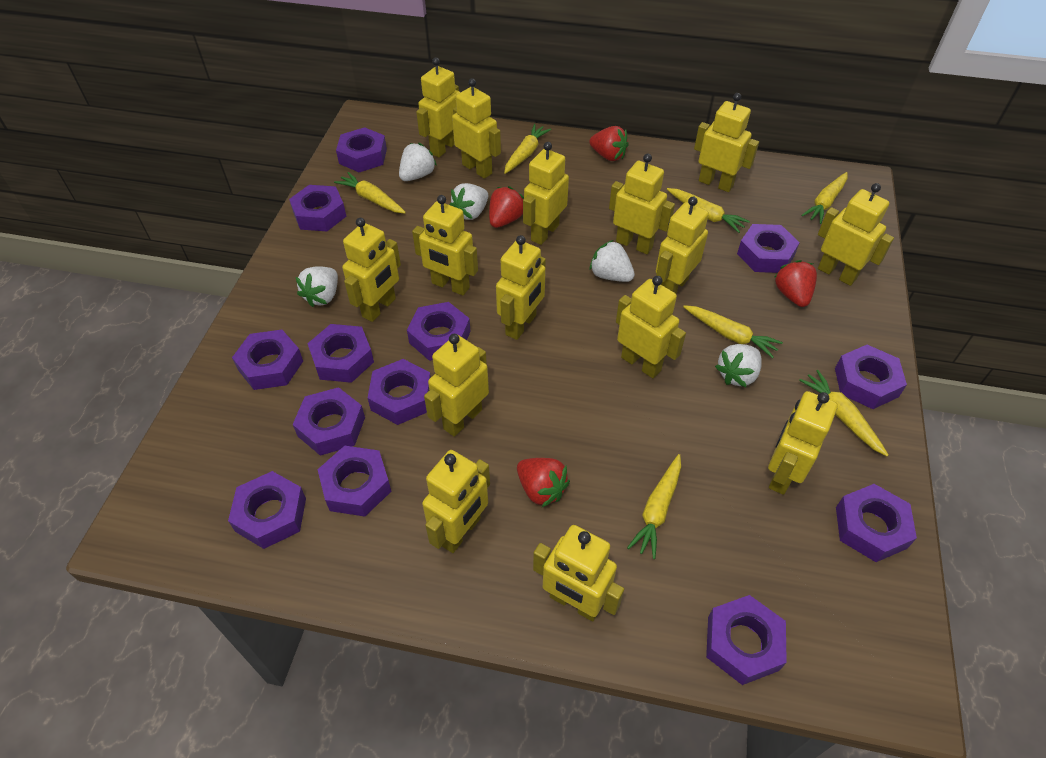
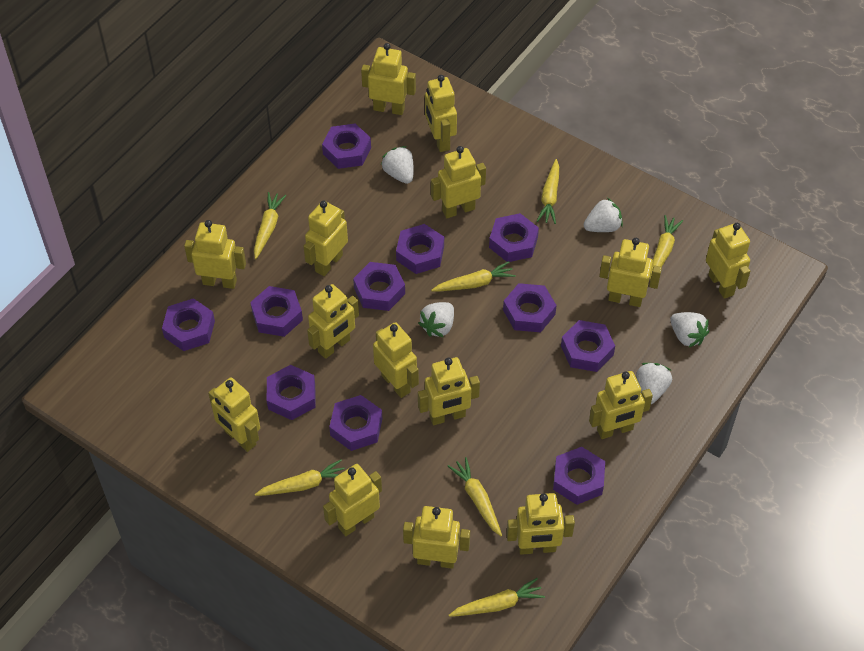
purple nut: [228,471,306,549] [232,330,303,390] [289,185,347,231] [293,387,365,456] [307,324,374,383] [317,446,391,516] [336,127,387,172] [368,359,431,425] [407,302,471,361] [706,595,787,685] [737,224,800,273] [835,345,907,409] [836,484,917,562] = 13 -> [162,298,215,351] [250,286,303,337] [267,365,316,420] [322,124,371,169] [329,395,382,451] [353,262,405,311] [396,224,444,274] [489,213,539,262] [503,283,557,332] [553,447,605,505] [561,320,615,372] = 11
red strawberry: [489,186,524,228] [517,458,570,507] [589,126,629,161] [775,260,817,307] = 4 -> none = 0

